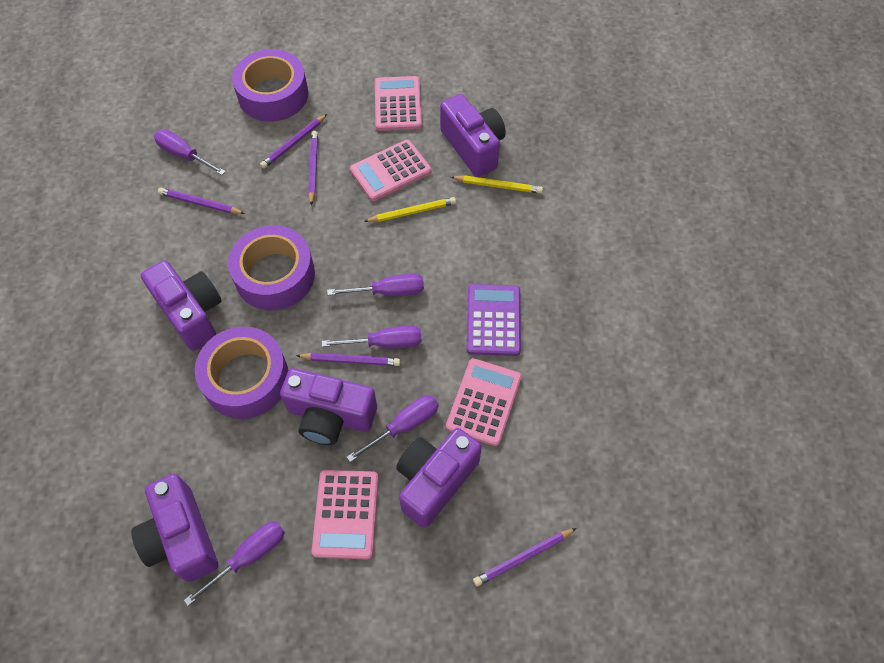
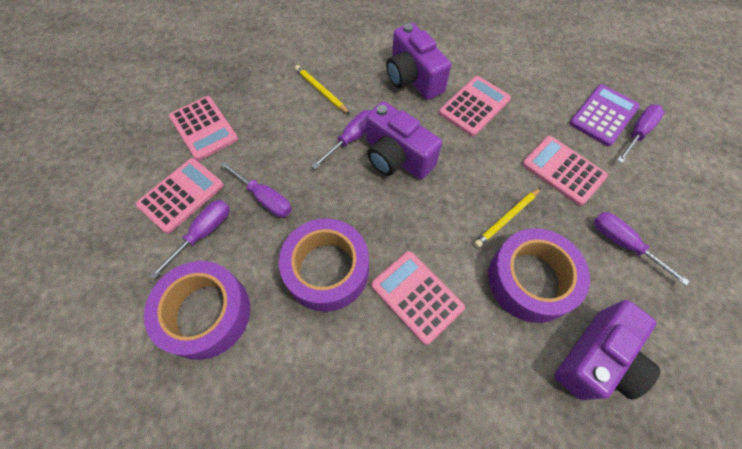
pink calculator: [312,470,378,560] [350,139,431,201] [375,76,422,131] [446,358,522,446] = 4 -> [136,158,224,234] [169,96,238,161] [371,251,465,345] [439,76,511,136] [522,136,608,206] = 5
purple camera: [131,474,218,582] [141,260,222,351] [280,368,377,445] [396,428,482,528] [440,94,506,177] = 5 -> [366,101,442,180] [386,23,451,100] [554,300,660,400] = 3
purple pencil: [158,188,245,214] [260,114,327,169] [296,353,400,366] [308,131,318,205] [473,528,577,587] = 5 -> none = 0

